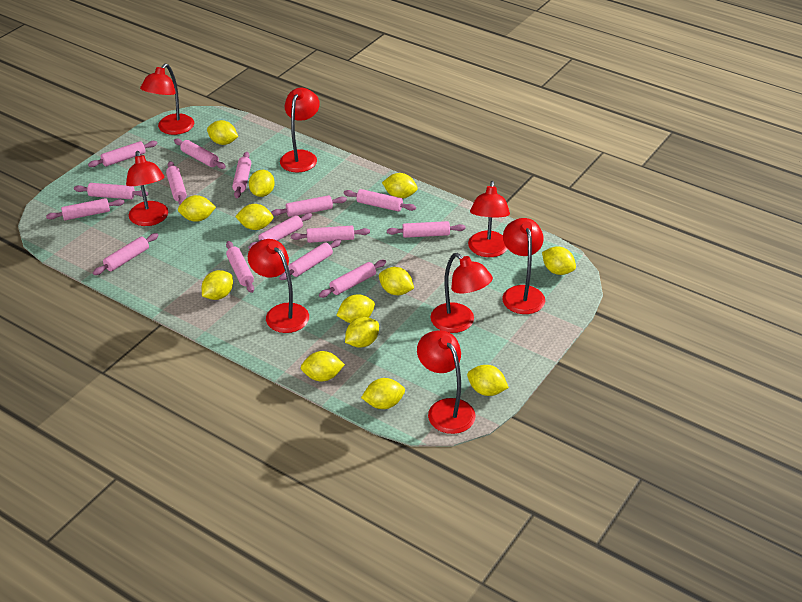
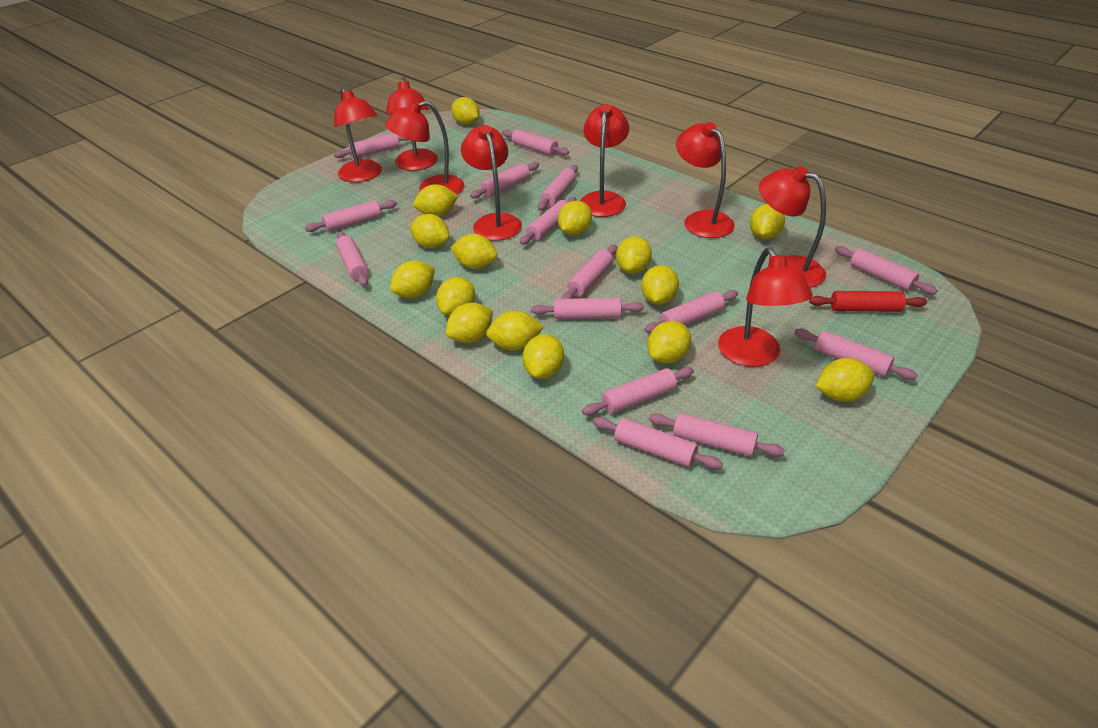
red rolling pin: none = 0 -> [809,291,927,312] = 1
yellow lemon: [178,195,216,222] [202,270,233,300] [207,120,238,145] [235,204,273,230] [249,170,275,197] [301,351,345,381] [336,294,375,323] [345,317,379,348] [361,378,405,409] [379,267,414,295] [382,173,418,199] [467,365,509,396] [542,246,576,275] = 13 -> [390,260,435,298] [410,214,449,248] [413,184,458,217] [436,277,475,316] [446,303,493,343] [450,234,498,269] [451,97,480,125] [486,311,544,351] [522,334,564,379] [558,201,592,236] [616,236,652,274] [641,265,679,305] [647,321,691,364] [750,204,785,240] [816,358,874,402] = 15

